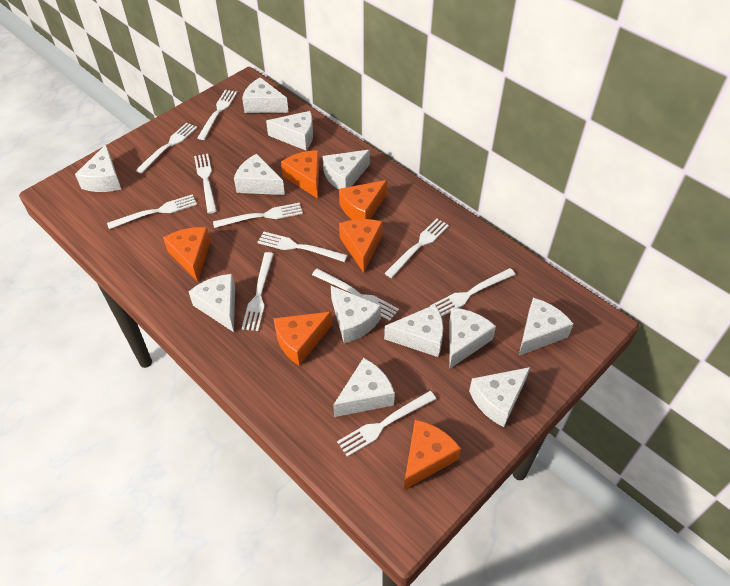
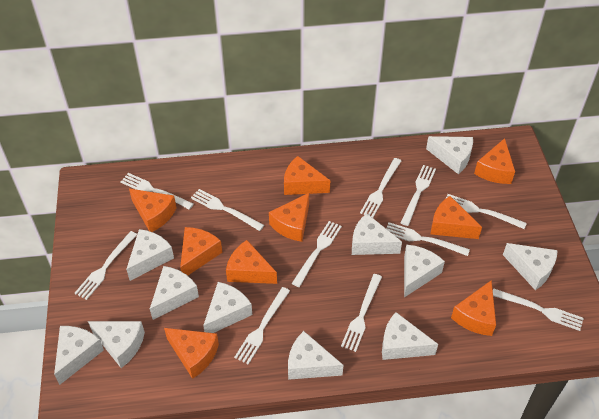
orange cheese: [163,227,211,282] [273,312,332,365] [281,150,319,199] [339,180,387,220] [339,219,383,273] [404,420,461,490] = 6 -> [129,189,176,232] [164,328,219,379] [180,227,222,276] [226,240,277,284] [269,193,309,242] [284,156,330,195] [430,196,482,239] [451,280,496,336] [474,138,515,184] = 9
white cheese: [75,145,121,192] [189,274,235,332] [234,154,285,195] [242,77,289,113] [266,111,313,150] [323,150,370,190] [331,286,381,343] [333,358,395,417] [384,305,443,357] [449,308,496,369] [469,367,530,427] [519,298,573,356] = 12 -> [54,326,104,385] [88,321,145,368] [126,229,174,281] [150,266,199,320] [203,282,252,333] [288,331,343,380] [352,213,402,255] [382,312,438,360] [404,244,445,297] [426,136,473,174] [503,243,558,290] = 11

